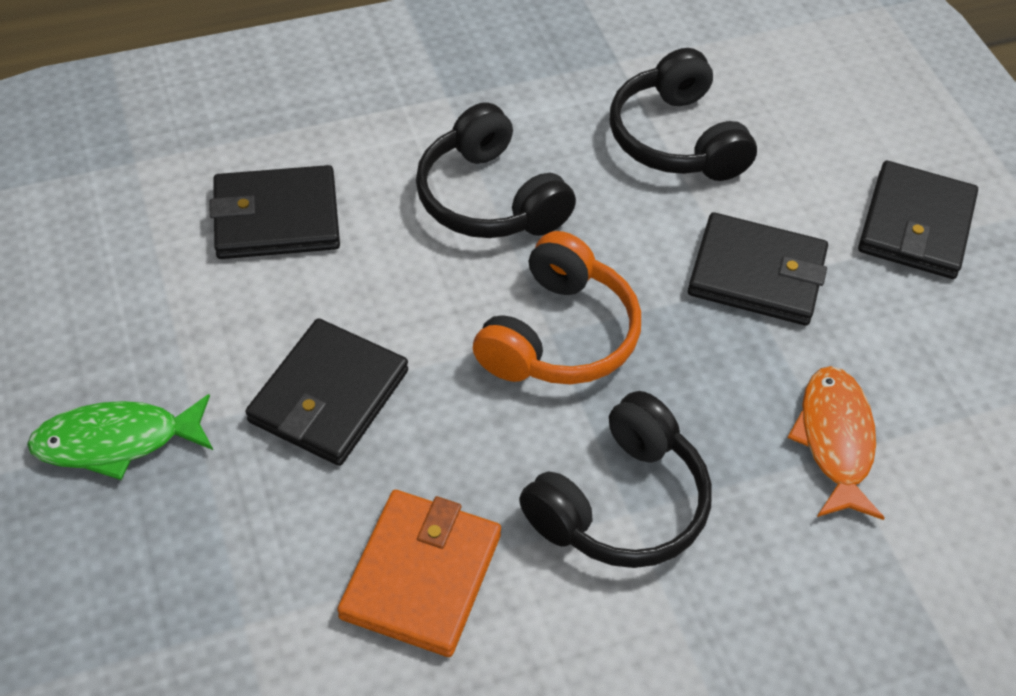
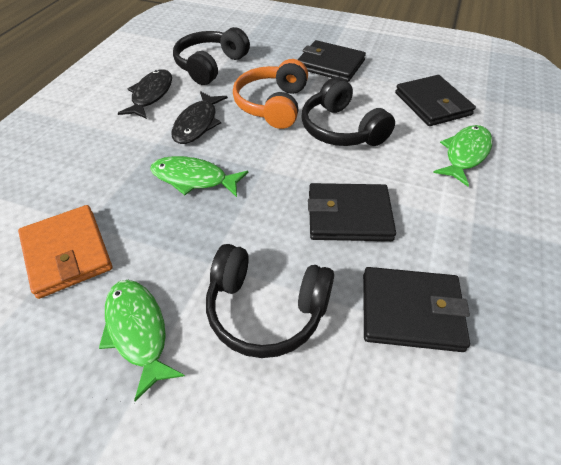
black fish: none = 0 -> [118,69,172,119] [171,91,228,144] = 2
green fish: [27,394,213,480] = 1 -> [99,280,185,401] [150,156,248,197] [433,125,492,186] = 3
orange fish: [788,366,885,520] = 1 -> none = 0

